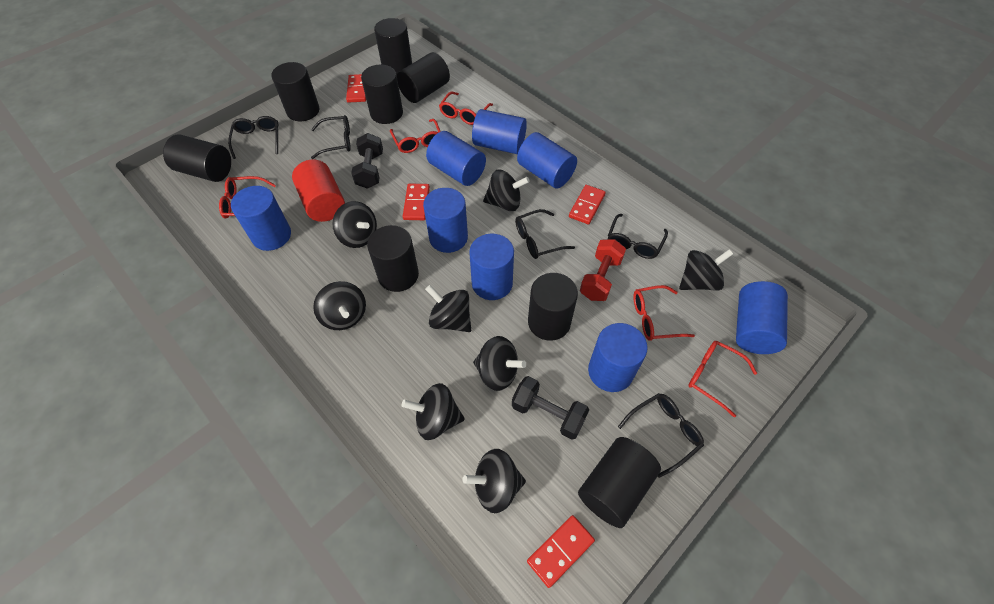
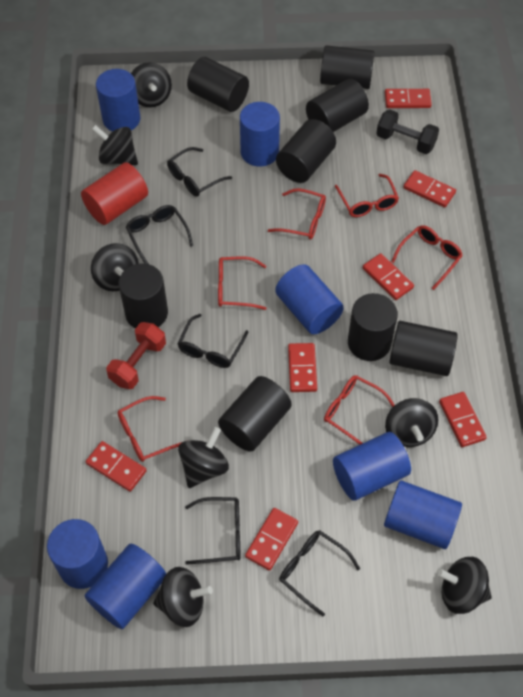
black dumbbell: [351,133,383,189] [512,376,589,440] = 2 -> [376,109,439,154] = 1
black spinning top: [313,281,366,330] [332,201,377,248] [402,383,465,440] [425,285,471,332] [463,449,526,513] [473,336,526,391] [483,170,530,211] [679,249,733,290] = 8 -> [91,243,139,291] [92,125,138,165] [131,62,172,107] [153,567,213,627] [178,427,229,488] [385,398,438,447] [437,557,492,614] = 7
blue cylinder: [231,186,291,251] [423,188,468,253] [426,131,486,186] [469,234,514,300] [472,109,527,154] [517,132,577,189] [588,323,648,392] [736,281,788,354] = 8 -> [47,519,108,589] [85,544,166,629] [96,69,140,132] [240,102,280,167] [275,264,344,334] [333,432,411,501] [384,480,462,549] = 7
red domino: [346,74,366,103] [403,183,430,220] [527,515,595,588] [569,185,606,224] = 4 -> [86,441,147,492] [245,508,298,571] [288,343,317,392] [363,253,414,300] [385,89,432,108] [403,170,456,208] [439,392,487,447] = 7
red glasses: [219,176,276,219] [390,119,441,153] [439,91,493,125] [633,285,695,341] [688,340,757,417] = 5 -> [117,396,182,462] [218,256,267,310] [268,188,326,239] [324,375,395,445] [335,174,399,217] [391,225,463,290] = 6

